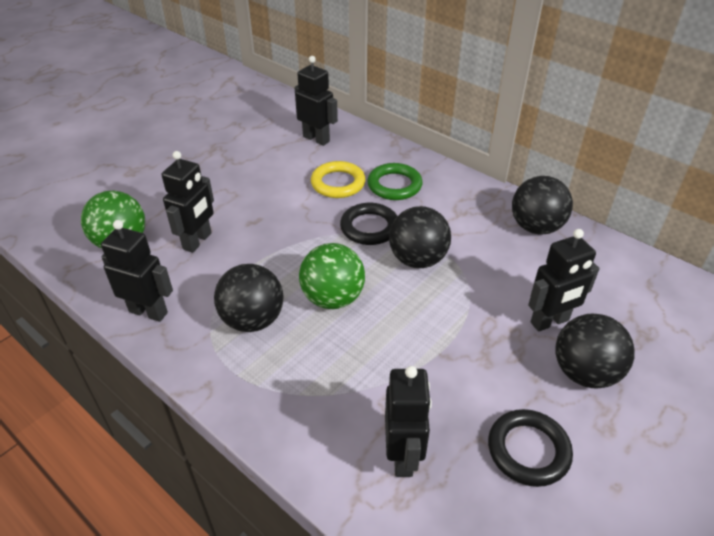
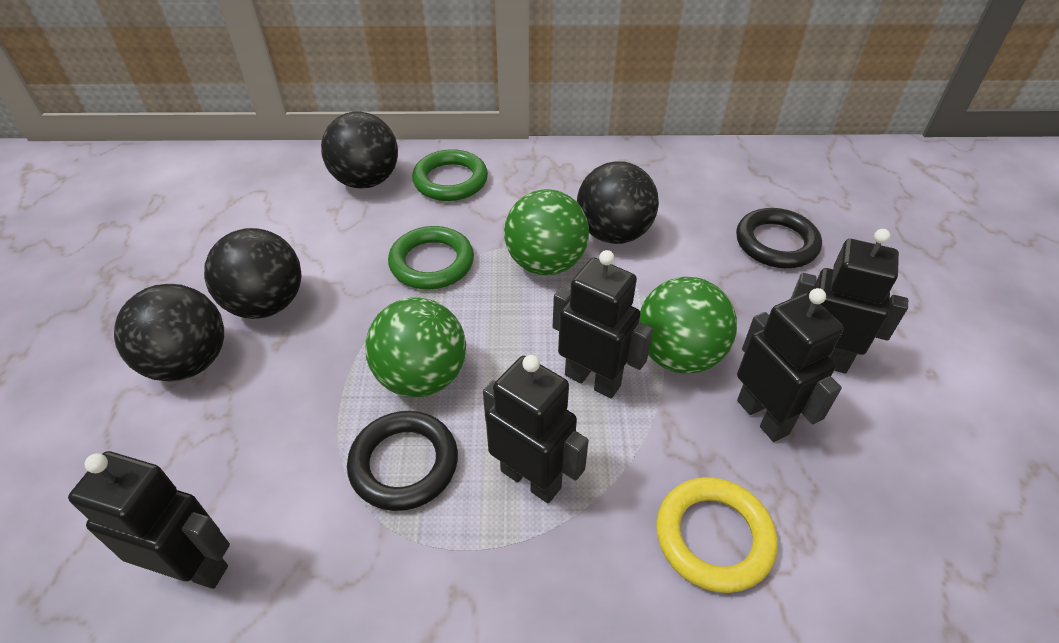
green ball: [81,190,145,248] [299,243,365,309] = 2 -> [365,298,466,397] [504,189,589,275] [639,277,737,374] = 3
green ring: [367,163,423,200] = 1 -> [388,226,474,289] [412,149,488,201] = 2

